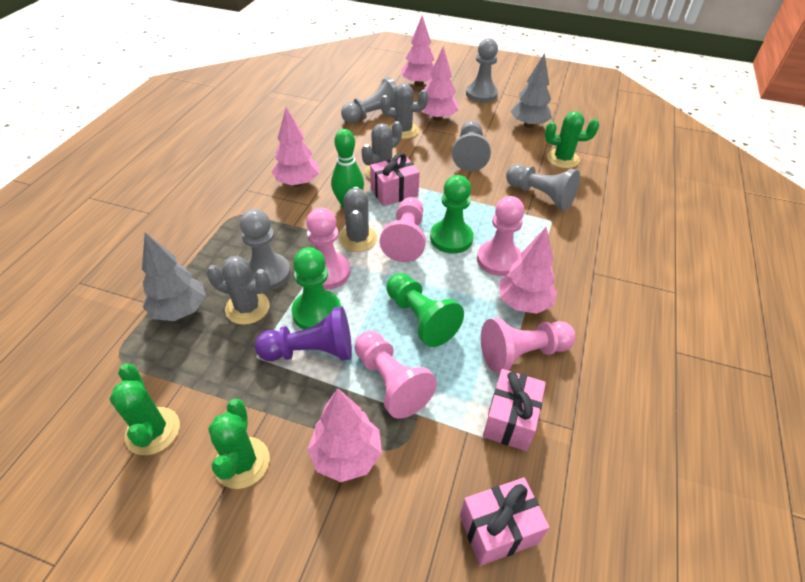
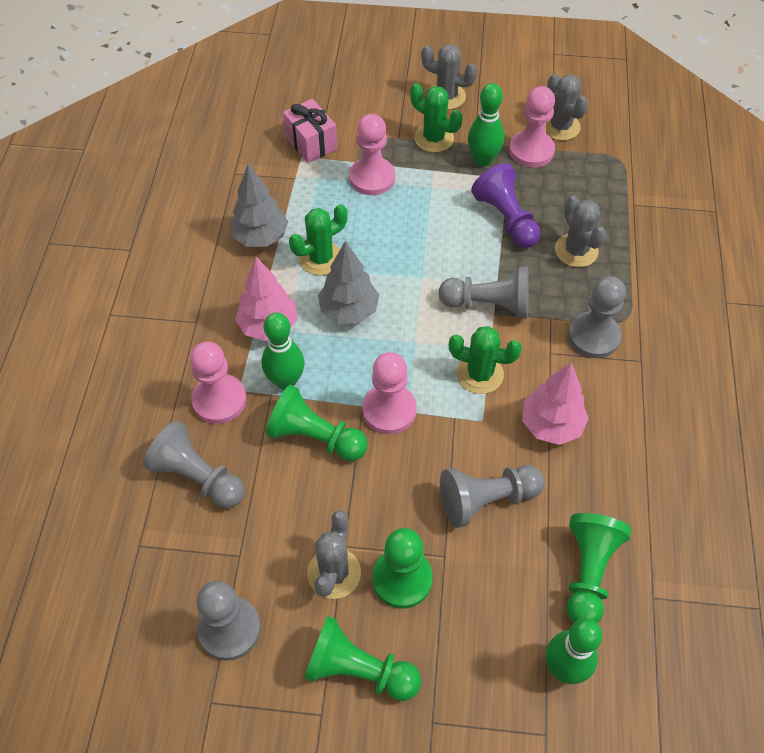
green bowling pin: [331,129,364,208] = 1 -> [262,312,305,390] [468,83,504,167] [546,618,602,684] = 3
green pawn: [292,247,341,330] [386,273,464,347] [430,175,474,254] = 3 -> [266,385,368,461] [304,616,421,701] [372,528,433,609] [566,513,631,623] = 4
pink gift: [370,153,420,206] [460,477,549,566] [483,369,546,451] = 3 -> [283,99,337,163] = 1
pink pawn: [306,208,350,290] [355,331,437,419] [380,197,426,262] [477,196,524,276] [481,318,576,373] = 5 -> [190,342,246,424] [349,114,395,195] [362,352,417,434] [509,86,555,168] = 4
pink tree: [272,107,319,187] [307,388,382,482] [401,15,435,87] [422,46,459,121] [499,227,557,314] = 5 -> [235,257,298,341] [522,362,589,445] = 2

